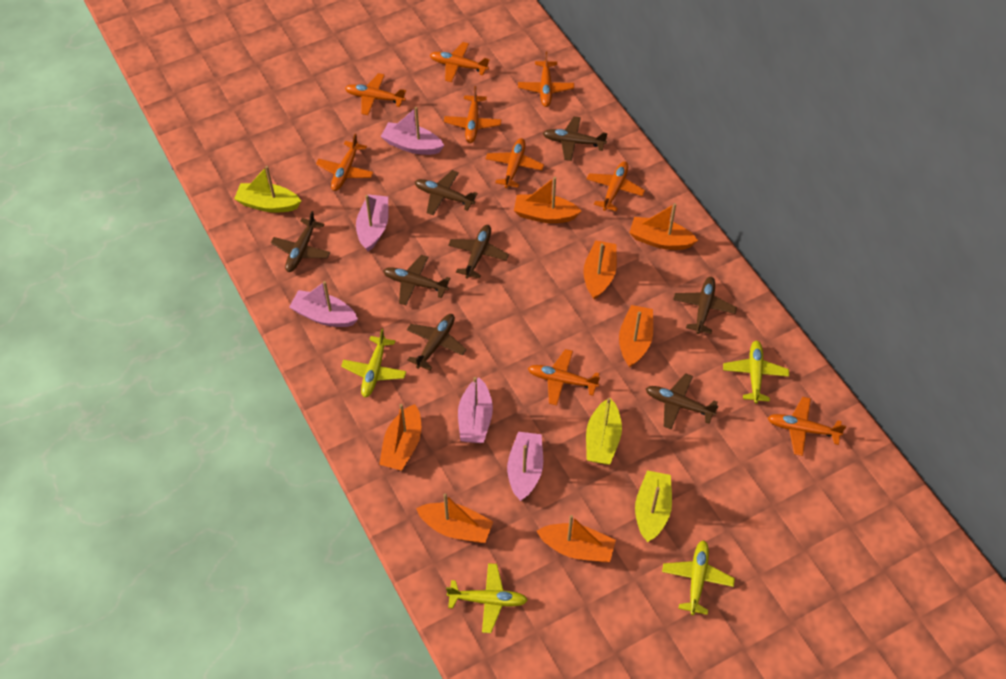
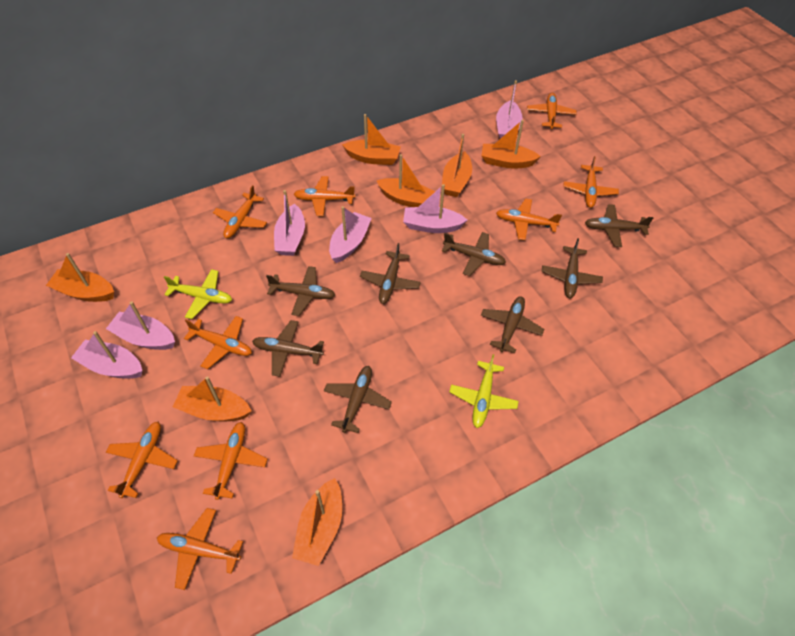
pink boat: [289,281,358,327] [356,194,389,251] [381,107,444,155] [458,377,493,443] [507,432,543,501] = 5 -> [71,331,142,379] [106,301,175,350] [274,190,305,256] [329,206,372,263] [403,184,467,233] [496,80,523,139] = 6
yellow boat: [234,166,301,213] [586,398,622,464] [635,470,672,542] = 3 -> none = 0
yellow plane: [341,329,406,398] [446,563,528,633] [662,540,735,615] [723,340,789,404] = 4 -> [164,269,232,319] [449,354,519,428] = 2

